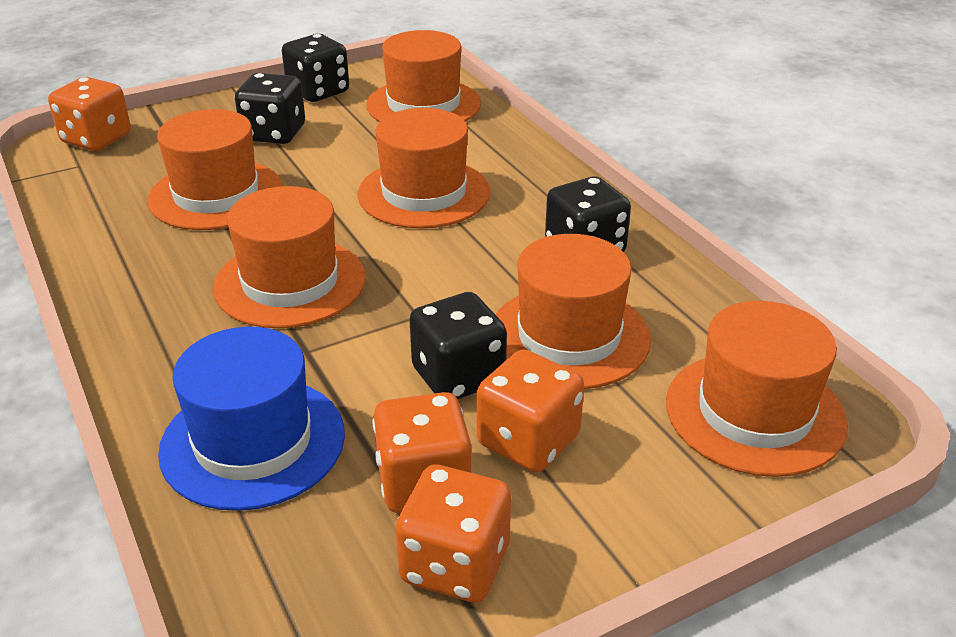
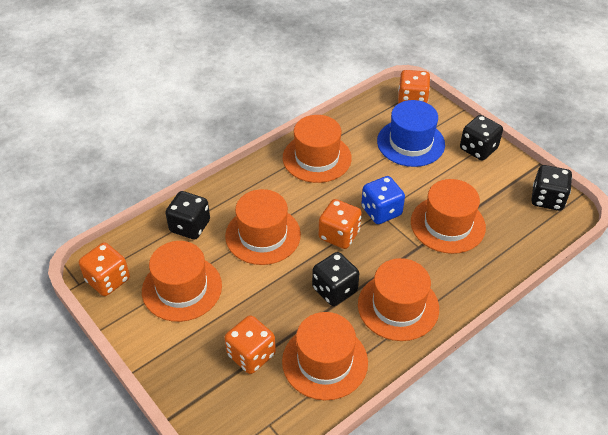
blue dice: none = 0 -> [361,176,405,224] = 1

